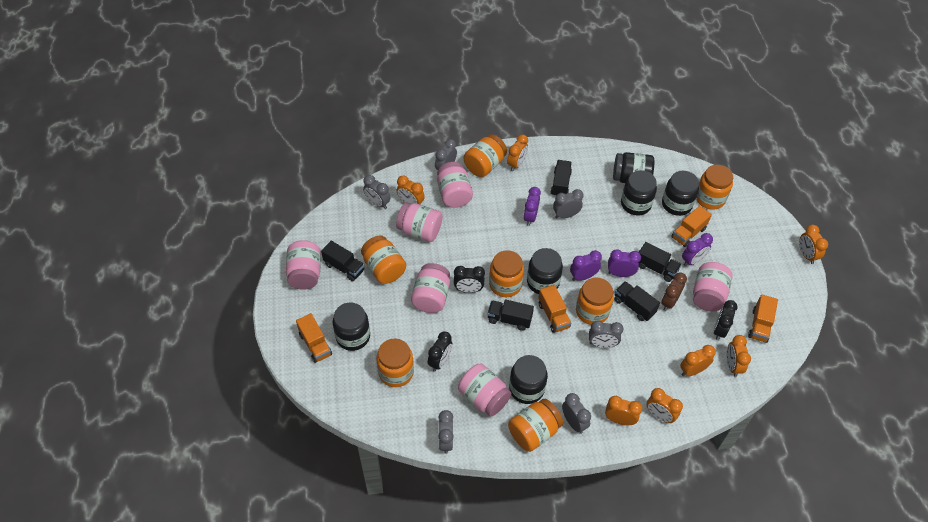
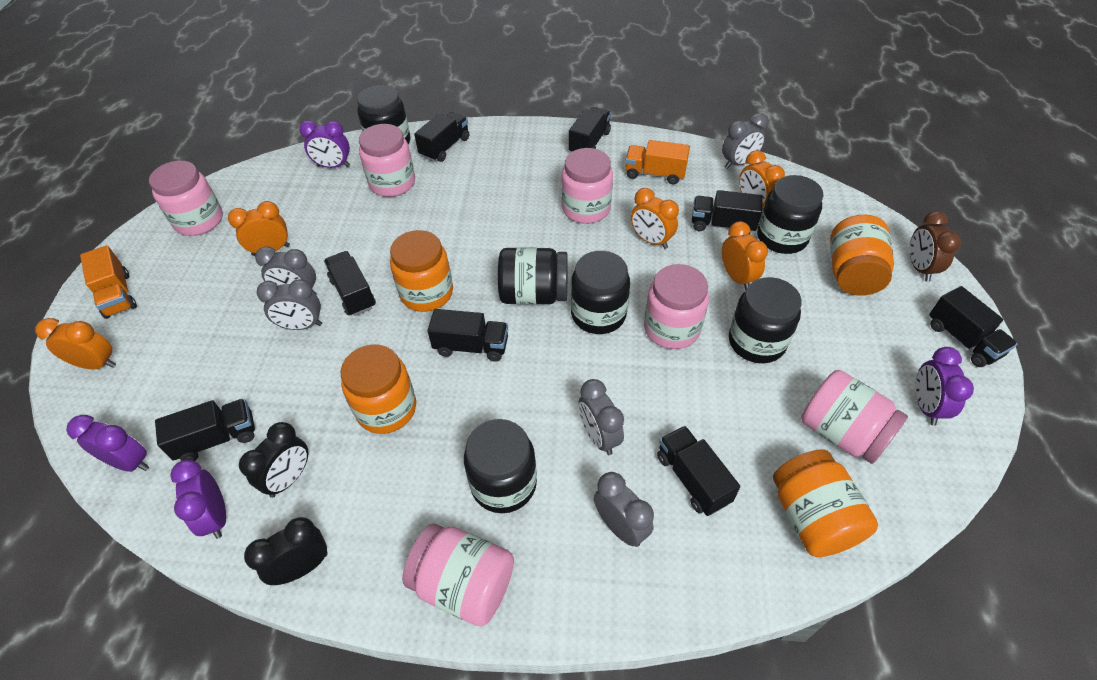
black clock: [428,332,452,372] [454,266,485,293] [714,300,738,340] = 3 -> [239,422,309,498] [244,517,328,585] = 2
black truck: [321,241,364,282] [487,300,534,331] [551,160,572,197] [614,281,660,321] [639,242,682,282] = 5 -> [155,399,255,461] [324,251,376,316] [414,112,469,162] [427,309,508,362] [569,107,611,152] [657,426,740,516] [692,190,762,234] [929,286,1017,367] = 8
grey clock: [363,175,391,209] [435,139,457,170] [438,410,454,454] [553,189,584,218] [562,393,591,434] [589,321,624,348] = 6 -> [255,246,317,294] [256,279,322,330] [579,379,624,455] [594,472,654,547] [722,113,768,169] = 5
orange clock: [397,175,425,204] [507,134,528,171] [605,396,642,425] [646,388,683,423] [680,345,716,376] [727,335,751,377] [799,225,828,264] = 7 -> [35,318,116,370] [228,201,290,256] [631,188,679,249] [722,221,768,290] [739,150,785,210] = 5
orange jar: [361,236,406,284] [376,339,414,387] [464,134,507,177] [489,250,524,297] [508,399,563,452] [576,277,614,325] [696,165,733,210] = 7 -> [341,345,416,434] [390,230,453,312] [773,450,878,557] [830,215,894,296] = 4
orange truck: [296,313,332,363] [538,285,571,333] [671,206,712,247] [748,295,778,343] = 4 -> [80,245,137,319] [625,140,690,184] = 2

